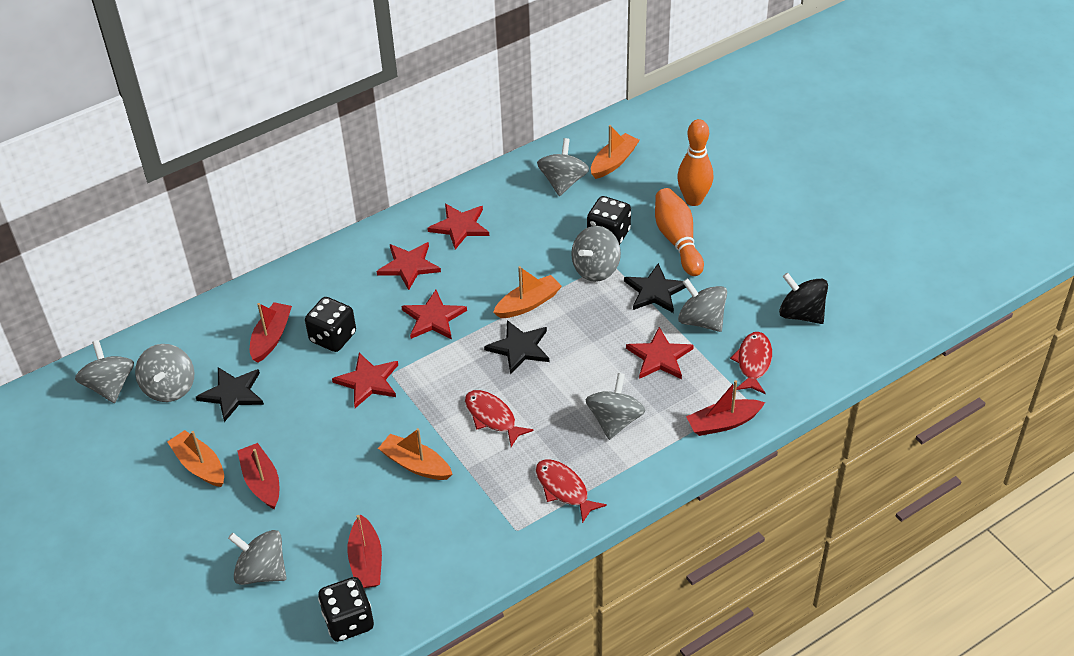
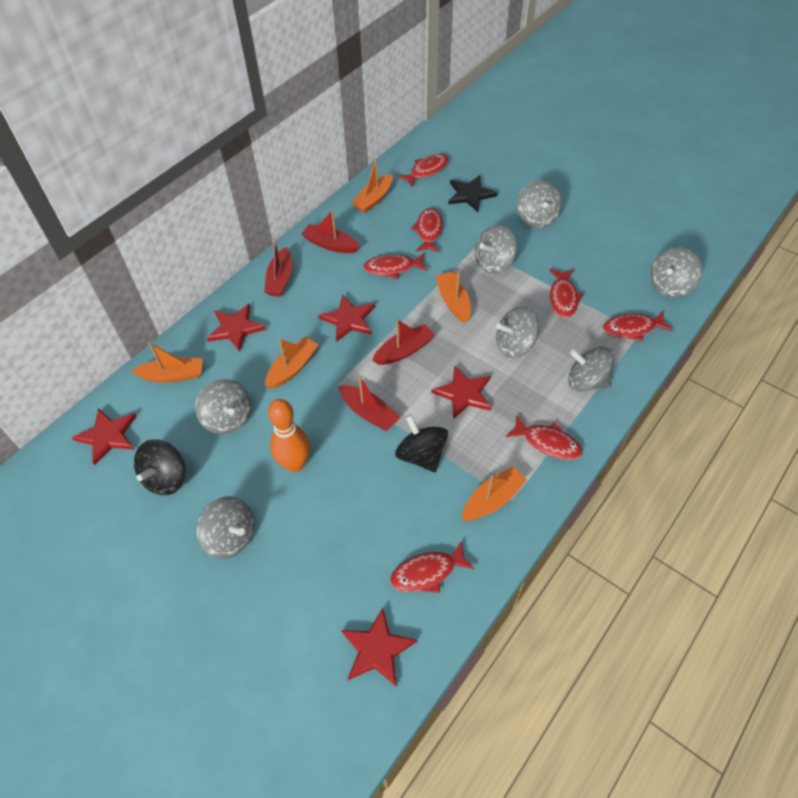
black dice: [305,297,356,352] [318,577,374,642] [587,196,631,245] = 3 -> none = 0
black spinning top: [779,273,828,324] = 1 -> [134,439,186,495] [395,415,448,472] = 2
black star: [196,367,264,422] [484,320,549,374] [624,263,686,313] = 3 -> [448,175,498,212] = 1
orange boat: [167,430,224,487] [378,428,452,480] [493,266,562,318] [591,125,640,179] = 4 -> [131,342,203,383] [265,337,319,389] [351,159,393,213] [435,271,471,323] [462,466,527,521] = 5
orange bowling pin: [655,188,704,276] [677,119,713,206] = 2 -> [268,399,310,472] = 1
red fish: [465,390,534,447] [536,459,607,523] [730,332,772,394] = 3 -> [363,253,428,279] [390,541,475,593] [398,154,448,187] [411,208,443,252] [506,415,583,460] [550,269,584,318] [603,312,673,342] = 7

